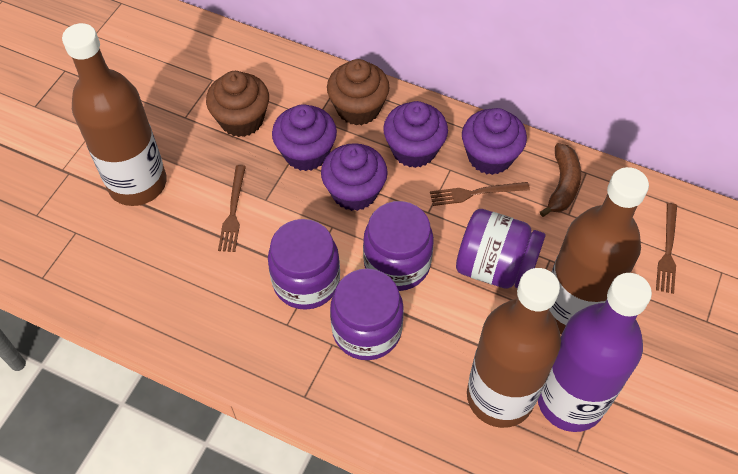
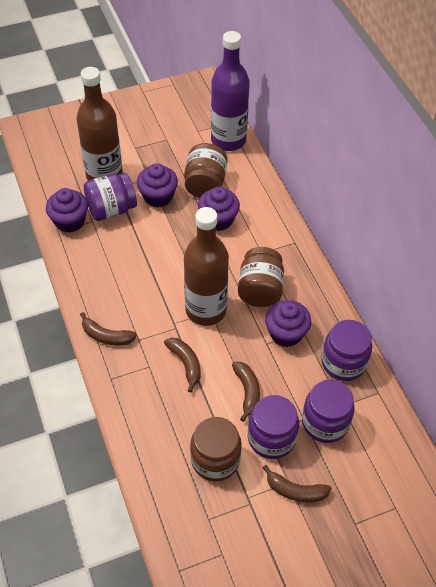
brown banana: [540,143,581,217] = 1 -> [80,312,137,345] [164,337,201,393] [232,362,260,422] [262,465,332,502] = 4
brown bottle: [62,23,167,206] [467,268,561,428] [549,167,649,335] = 3 -> [77,67,123,181] [184,207,229,326] = 2
brown cupcake: [206,71,269,137] [327,59,390,125] = 2 -> none = 0
brown fork: [218,165,246,252] [430,182,530,206] [656,203,677,294] = 3 -> none = 0
brown jar: none = 0 -> [184,143,227,198] [190,417,242,481] [238,247,284,307] = 3

